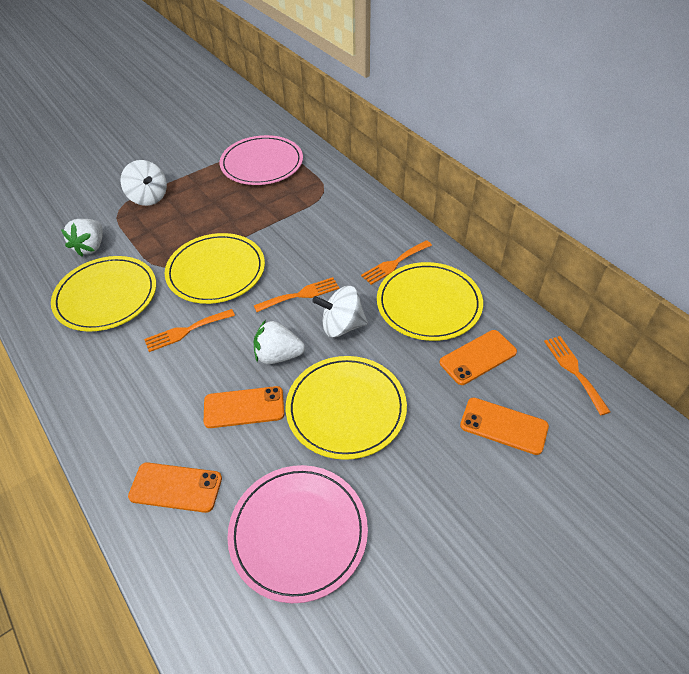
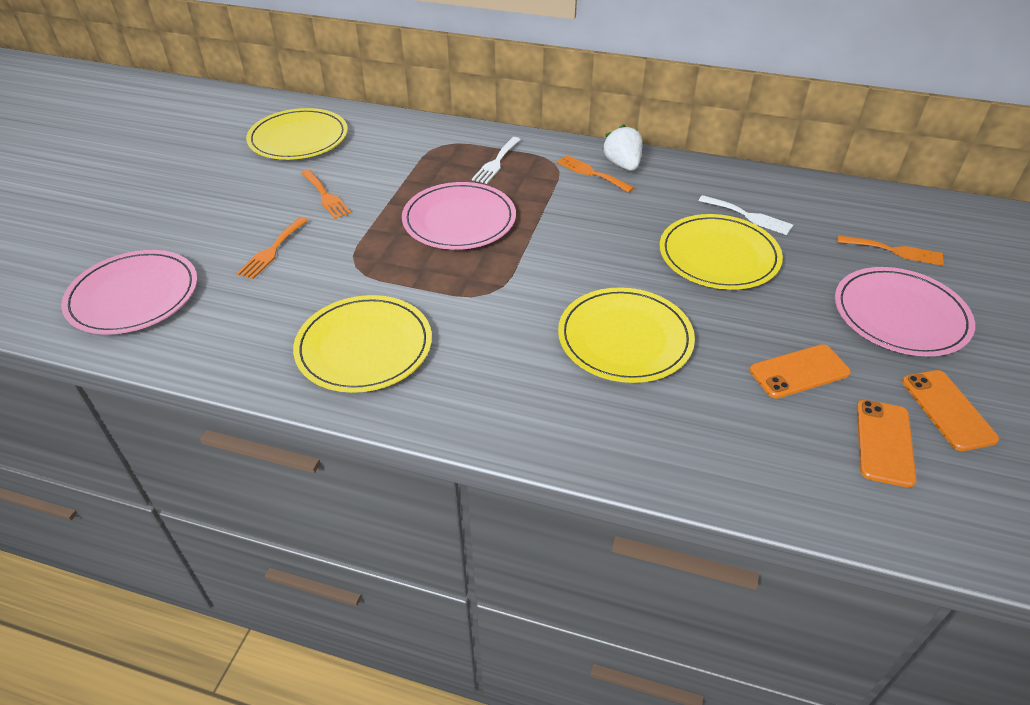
orange phone: [128,462,222,513] [204,386,284,428] [440,330,517,385] [460,398,549,455] = 4 -> [750,344,851,399] [857,400,916,488] [902,370,999,451] = 3
pink plate: [219,135,303,185] [227,465,368,603] = 2 -> [61,250,198,335] [402,182,516,250] [835,267,975,357] = 3
white fork: none = 0 -> [472,137,521,184] [698,195,793,235] = 2
white spinning top: [120,160,167,206] [312,286,368,337] = 2 -> none = 0
white strawberry: [61,219,103,257] [254,320,305,364] = 2 -> [602,124,643,171] = 1

